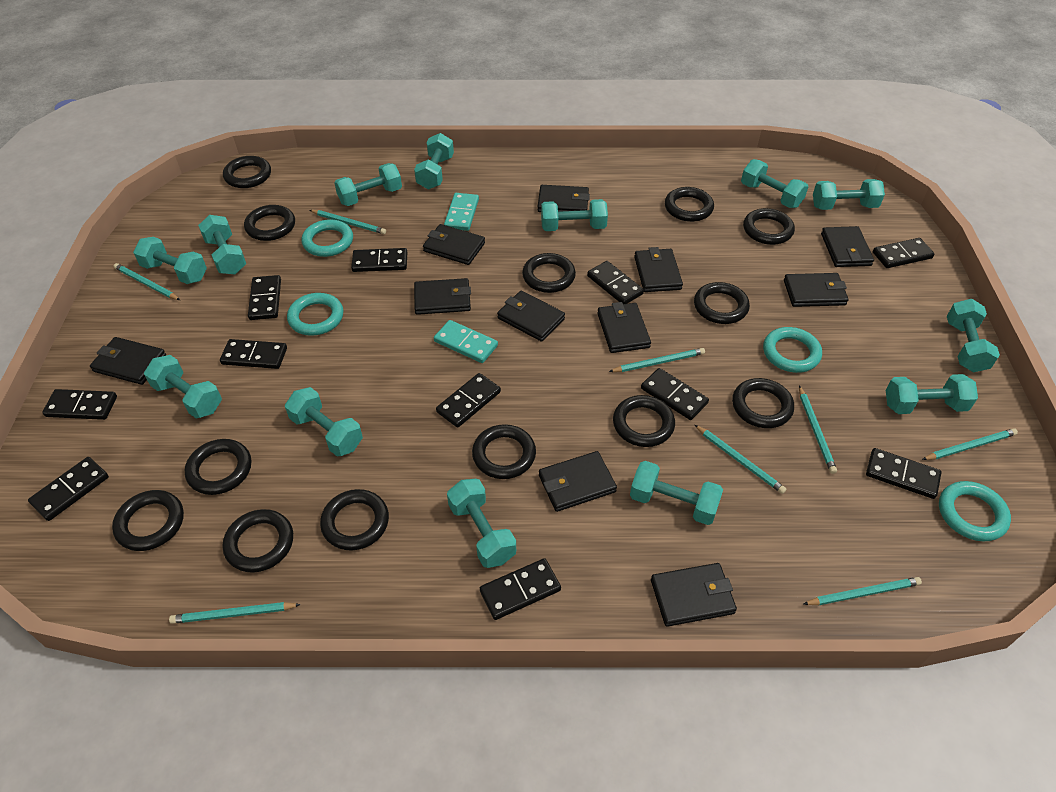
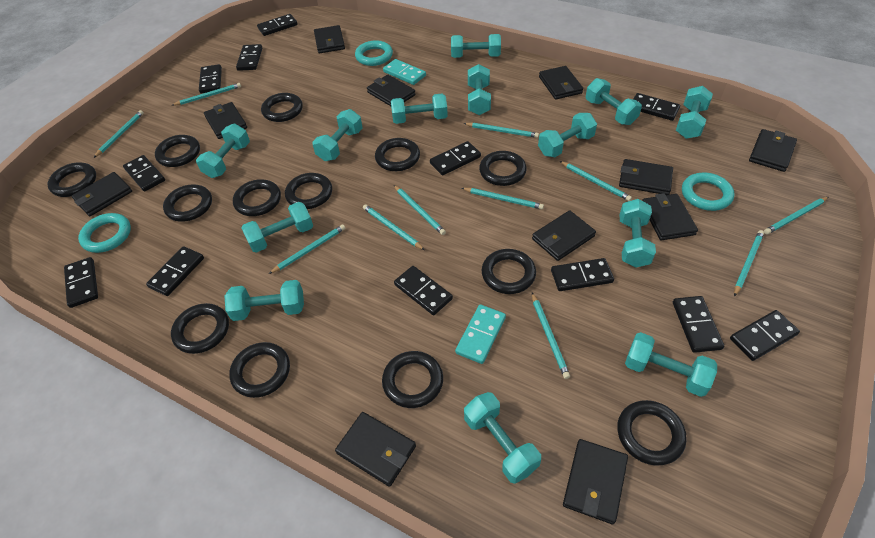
black domino: [28,457,109,521] [42,389,117,420] [220,339,287,369] [248,275,281,320] [351,248,407,272] [436,373,501,428] [480,558,561,620] [587,261,644,304] [641,368,709,420] [866,448,942,499] [873,238,935,268] = 11 -> [64,257,98,308] [123,155,165,192] [146,246,204,296] [199,64,222,93] [236,44,262,71] [257,14,298,36] [394,266,453,315] [430,141,481,176] [551,258,614,291] [633,93,680,121] [673,296,724,353] [730,310,800,361] = 12
turquoise pencil: [114,263,180,300] [169,602,301,624] [310,210,386,234] [609,348,705,372] [695,425,786,494] [799,386,837,474] [804,577,922,605] [922,428,1018,460] = 8 -> [94,110,144,158] [172,83,241,106] [269,225,345,274] [363,204,425,250] [394,185,446,235] [462,188,544,209] [464,123,539,138] [532,293,570,379] [560,161,632,201] [734,230,764,297] [764,197,829,234] = 11
turquoise ring: [287,293,343,336] [301,219,353,257] [763,327,822,373] [939,481,1011,541] = 4 -> [78,213,131,253] [355,40,393,66] [682,173,734,211] = 3

